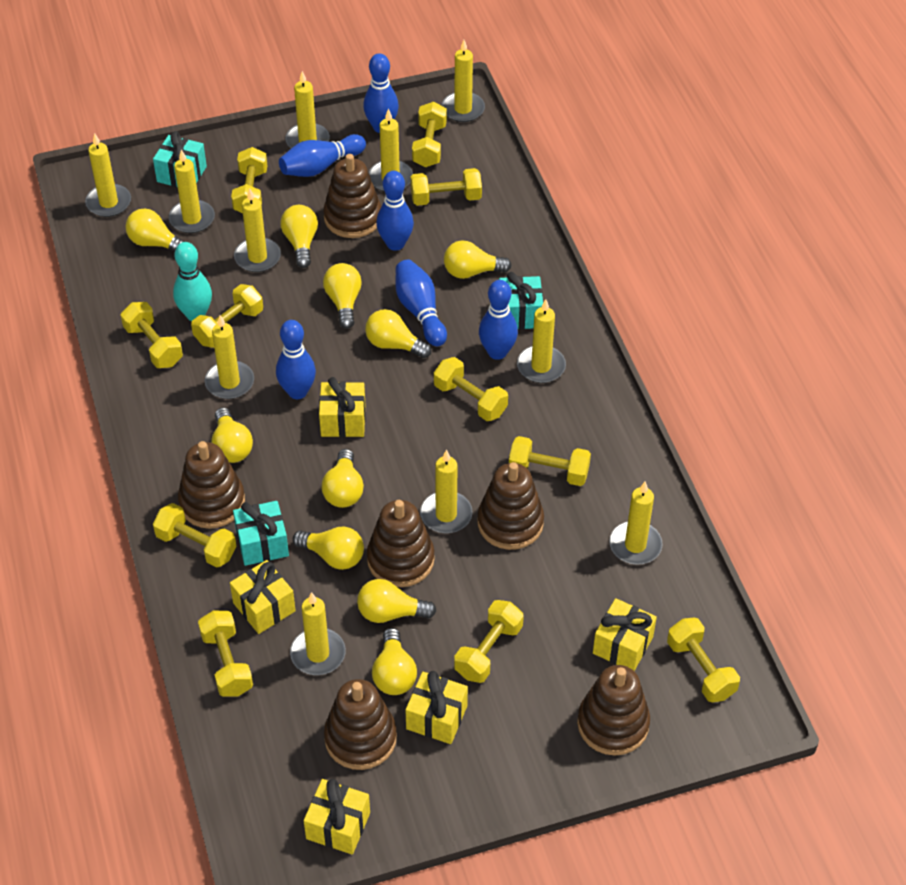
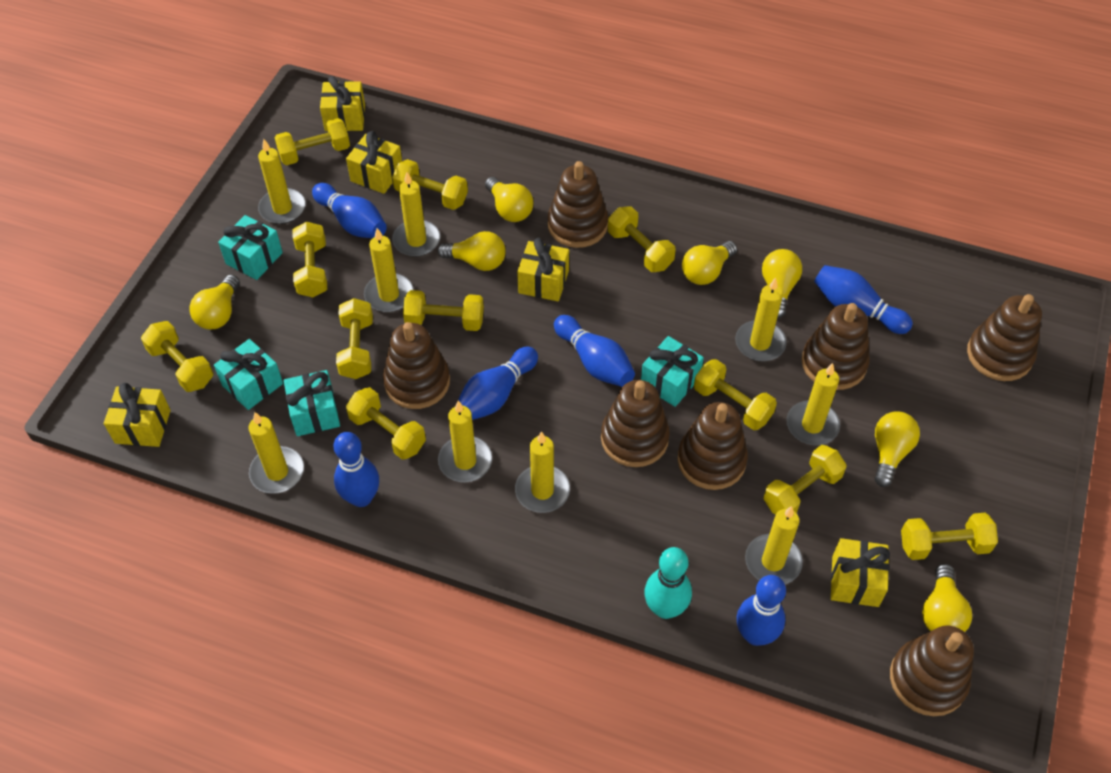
brown stacking toy: [178,441,245,529] [323,154,381,238] [324,679,397,770] [367,500,435,587] [477,462,544,550] [577,665,650,755] = 6 -> [383,322,450,409] [548,161,608,248] [601,380,670,467] [678,402,748,490] [802,303,870,390] [890,626,974,716] [967,294,1042,381] = 7
turquoise gift: [153,131,207,187] [233,501,289,566] [499,272,543,329] = 3 -> [214,339,283,410] [218,215,283,280] [284,370,340,436] [641,336,704,407] = 4
yellow candle: [85,133,131,217] [169,149,215,233] [205,315,254,399] [234,188,281,272] [285,71,330,148] [290,592,346,675] [368,108,413,192] [420,449,473,533] [441,40,485,122] [517,299,566,383] [609,481,663,565] = 11 -> [248,412,304,494] [258,139,306,224] [364,228,413,312] [392,172,440,257] [438,401,492,482] [515,431,570,513] [735,278,787,361] [745,506,803,584] [786,363,840,445] = 9
yellow light bulb: [125,209,184,251] [211,407,253,463] [280,205,318,268] [293,526,364,570] [322,449,364,508] [323,263,362,329] [357,579,436,623] [365,309,431,358] [372,628,417,695] [444,240,512,279] = 10 -> [189,275,240,330] [437,231,506,271] [485,177,533,222] [682,241,737,285] [762,249,802,318] [874,411,920,487] [922,564,972,632] = 7

